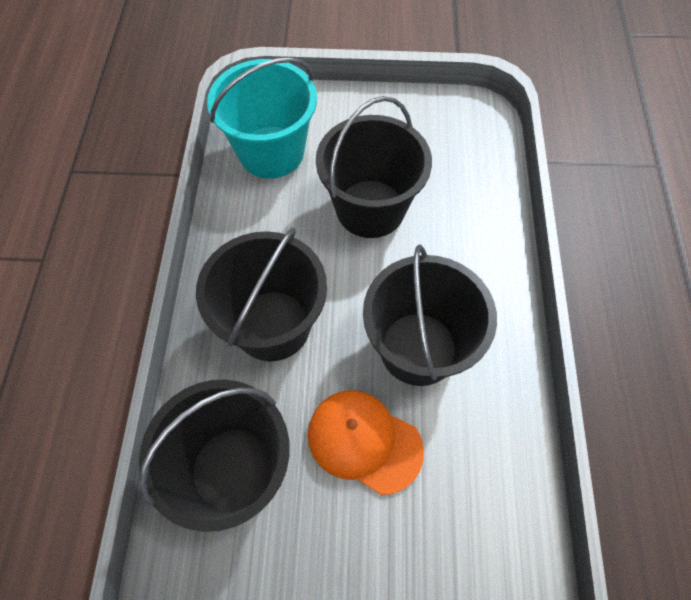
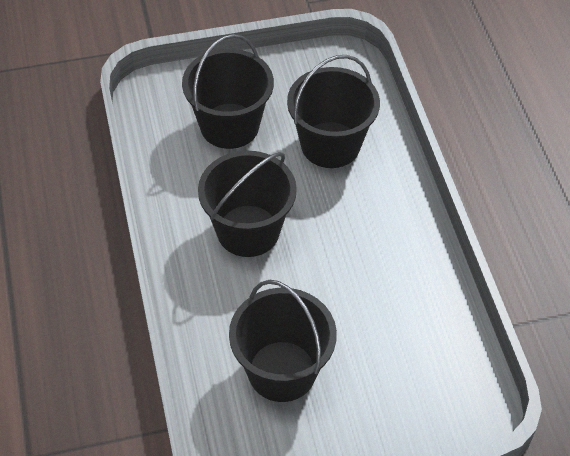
orange cap: [308,390,424,495] = 1 -> none = 0
turquoise bucket: [207,57,317,179] = 1 -> none = 0

